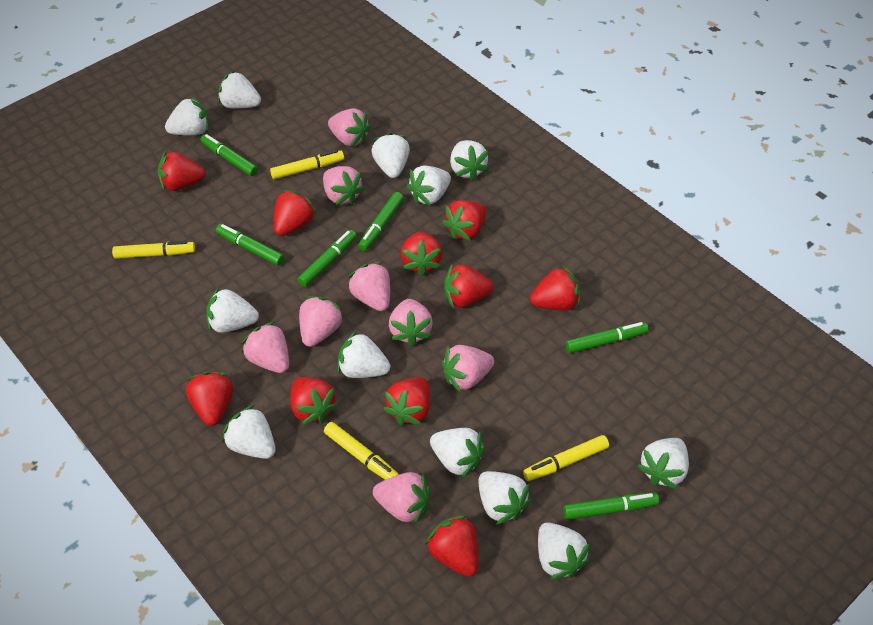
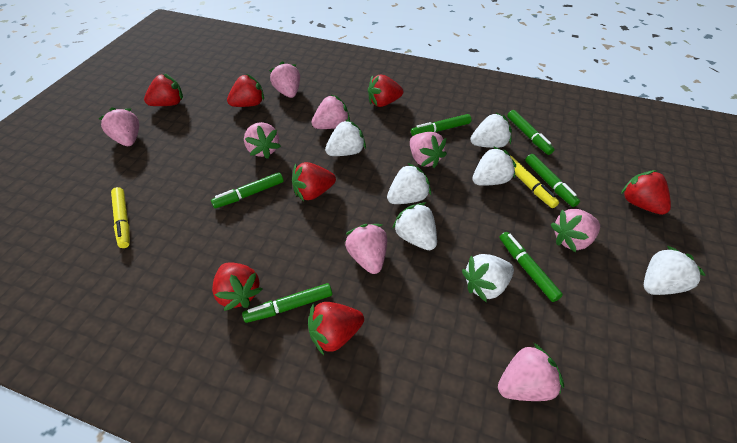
red strawberry: [158,152,206,191] [186,372,233,426] [273,190,317,236] [290,377,339,425] [383,377,430,425] [401,232,442,276] [425,515,478,577] [442,200,486,241] [444,265,494,307] [530,266,580,310] = 10 -> [144,74,183,106] [212,262,263,311] [227,74,264,107] [292,162,336,201] [308,302,364,355] [368,74,403,107] [621,170,671,215] = 7
white strawberry: [165,96,209,135] [206,288,259,333] [218,70,261,109] [222,405,276,459] [338,331,390,378] [371,132,410,178] [407,165,451,205] [430,428,485,478] [450,140,489,181] [478,471,531,525] [538,522,590,580] [637,438,689,489] = 12 -> [325,119,366,156] [387,163,431,204] [392,203,437,250] [462,254,514,302] [470,113,512,148] [473,146,516,186] [644,246,706,295] = 7
yellow marker: [112,241,195,259] [270,150,344,179] [324,422,399,480] [523,435,609,481] = 4 -> [111,187,130,248] [510,156,559,208] = 2

